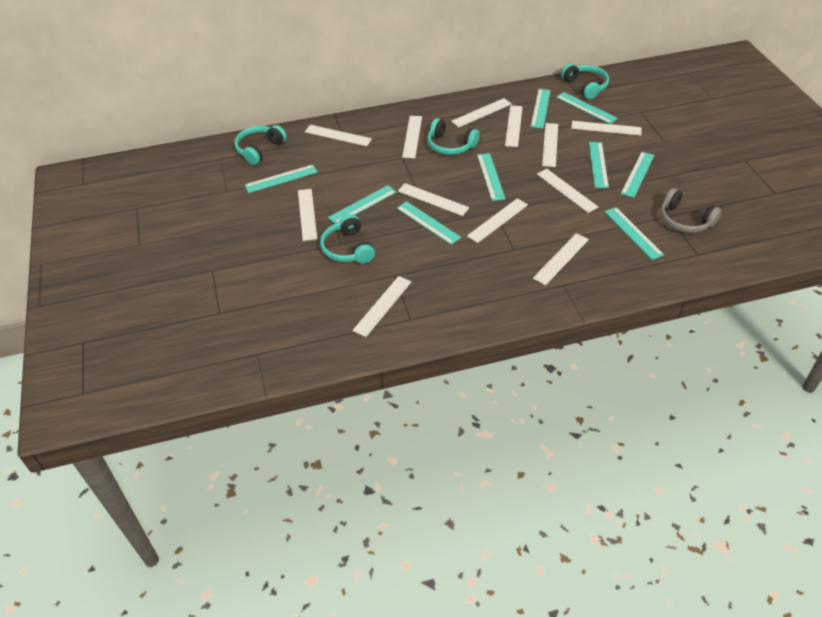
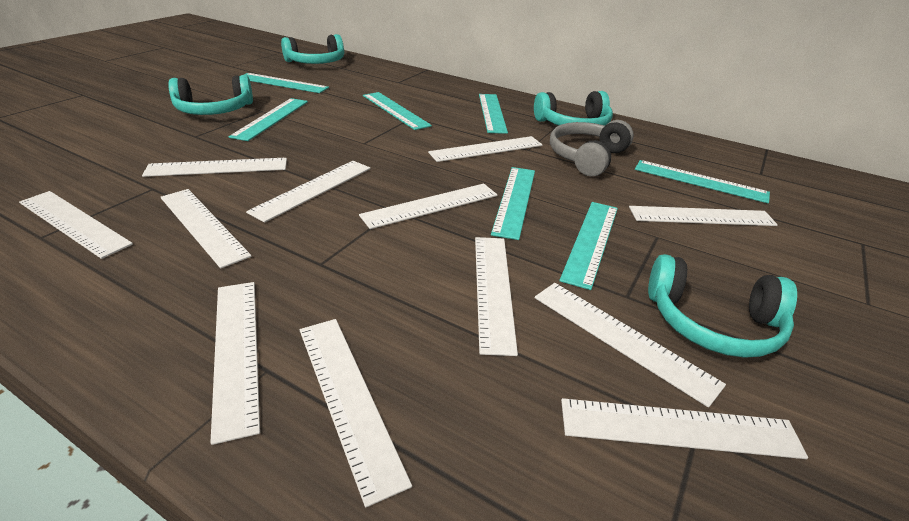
turquoise ruler: [245,165,318,193] [328,185,396,224] [397,201,461,245] [477,153,505,201] [531,89,551,128] [556,92,618,124] [589,142,609,188] [605,207,664,260] [621,152,654,198] = 9 -> [229,98,308,141] [244,73,329,93] [363,92,432,130] [479,94,508,134] [491,167,535,240] [559,202,618,290] [635,160,770,203] = 7

